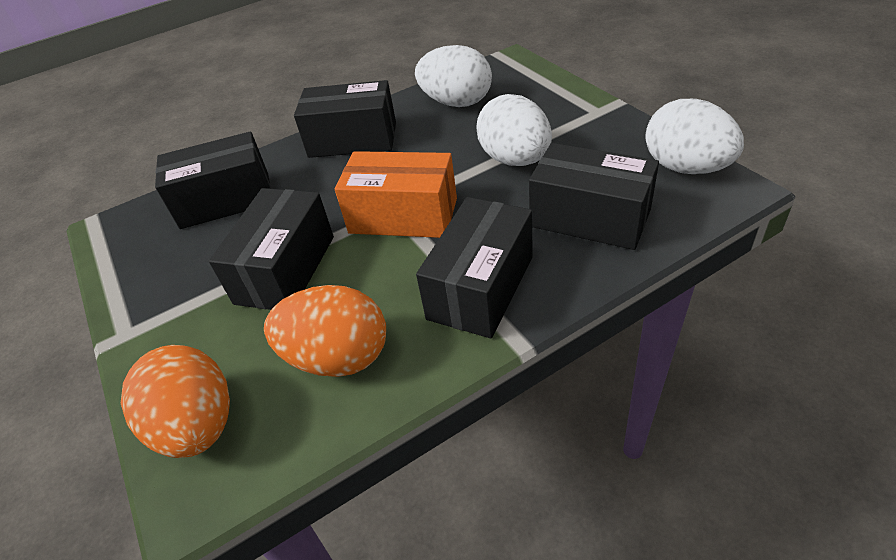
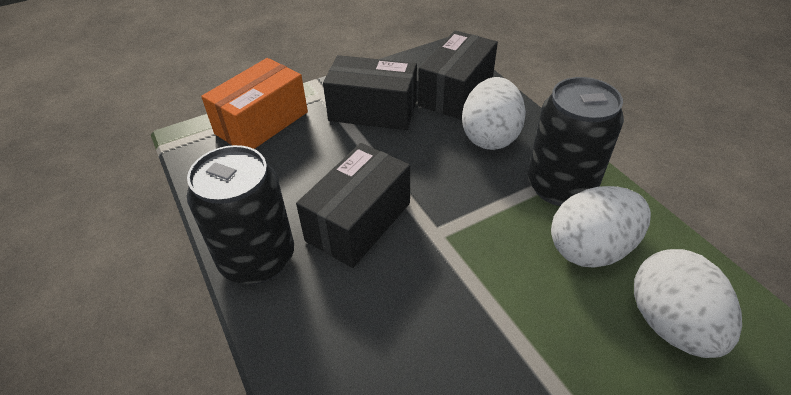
black box: [155,131,271,229] [209,188,334,310] [294,80,396,158] [416,197,533,338] [529,143,659,250] = 5 -> [296,143,410,268] [323,55,417,130] [418,30,498,120] = 3
black can: none = 0 -> [187,145,294,285] [527,77,624,206] = 2
orange egg: [121,345,230,458] [264,285,386,377] = 2 -> none = 0

